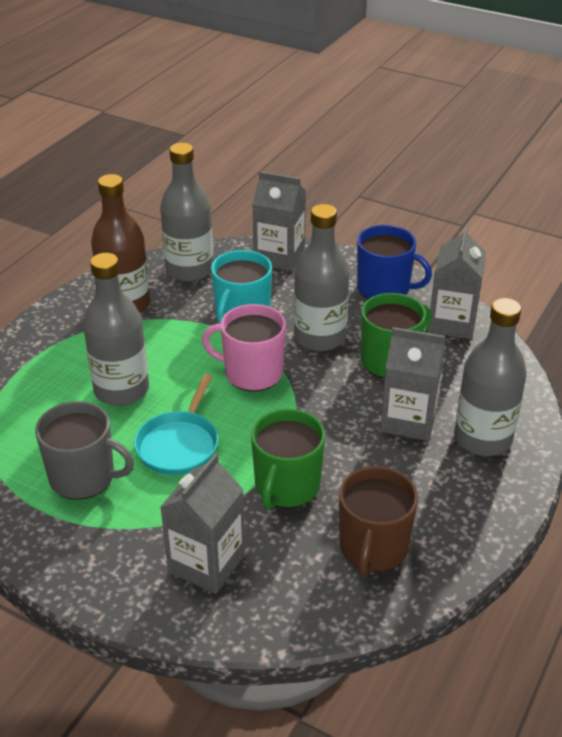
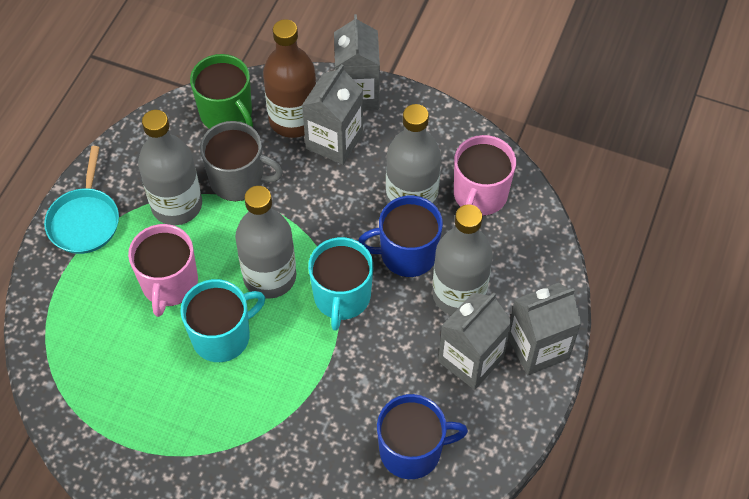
blue mug: [357,225,432,299] = 1 -> [358,196,443,277] [377,394,468,479] = 2
brown mug: [339,466,418,576] = 1 -> none = 0
green mug: [251,409,325,509] [361,293,432,378] = 2 -> [190,54,253,129] = 1
pink mug: [202,304,286,391] = 1 -> [128,224,198,317] [454,135,516,216] = 2
turquoise mug: [211,250,272,324] = 1 -> [180,279,265,362] [308,237,373,331] = 2

